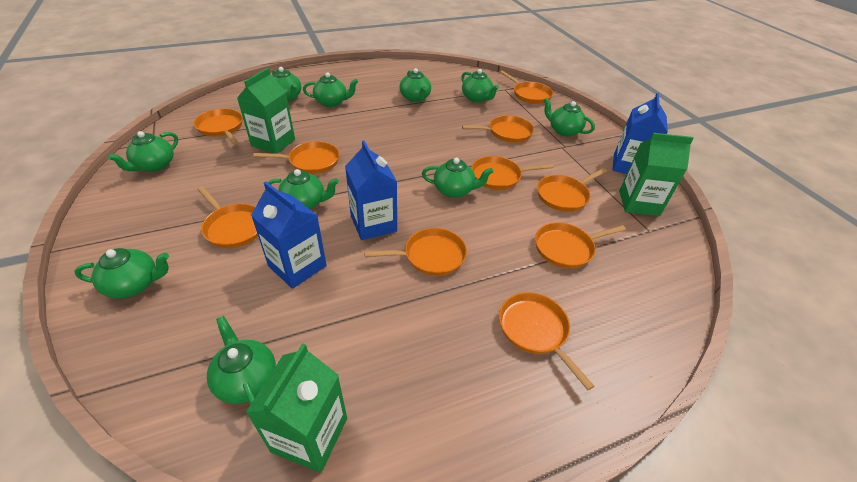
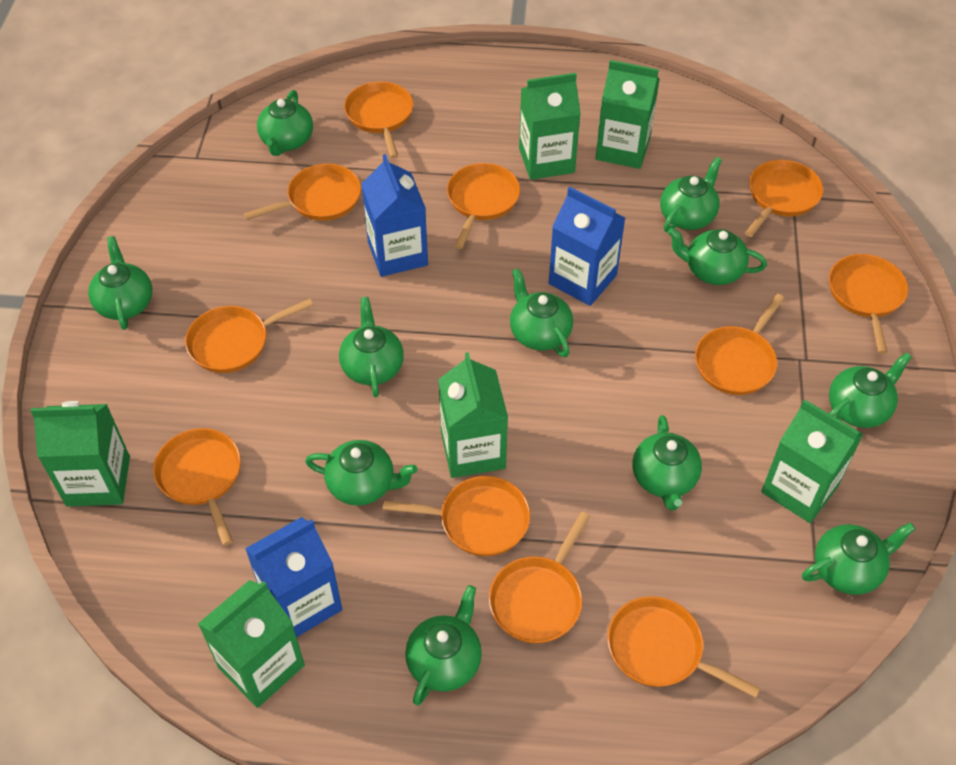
green carton: [237,68,295,154] [246,343,347,473] [619,133,694,216] = 3 -> [31,401,130,507] [198,580,305,708] [438,352,508,478] [519,73,581,180] [596,60,660,169] [761,399,863,523] = 6
green teapot: [74,248,169,298] [108,131,178,172] [207,316,276,405] [268,169,339,209] [272,67,302,101] [303,72,358,107] [399,68,431,102] [422,157,493,198] [461,69,499,102] [544,98,595,137] = 10 -> [88,236,152,330] [257,90,313,156] [305,440,418,506] [339,297,404,397] [405,585,482,706] [510,268,573,357] [633,415,702,510] [660,157,722,232] [668,228,767,285] [802,522,915,595] [829,352,912,428] = 11
orange pan: [194,108,243,145] [197,186,258,248] [253,141,340,174] [364,228,467,276] [462,115,534,143] [471,156,554,190] [499,292,594,390] [500,71,553,104] [535,223,626,269] [537,168,607,212] = 10 -> [153,428,241,546] [185,299,314,373] [244,163,361,221] [344,81,413,158] [382,476,530,556] [447,163,520,249] [489,512,590,644] [607,596,761,698] [695,294,784,395] [745,160,823,237] [829,254,908,354] = 11

